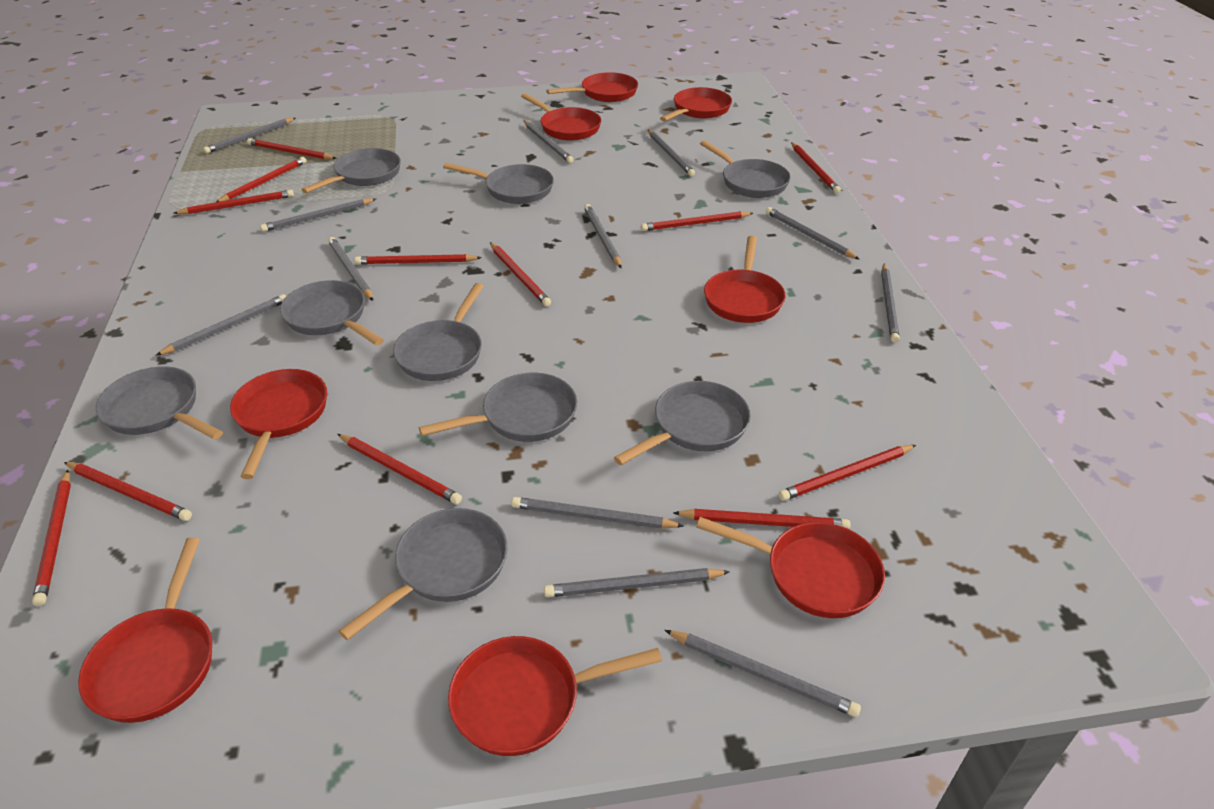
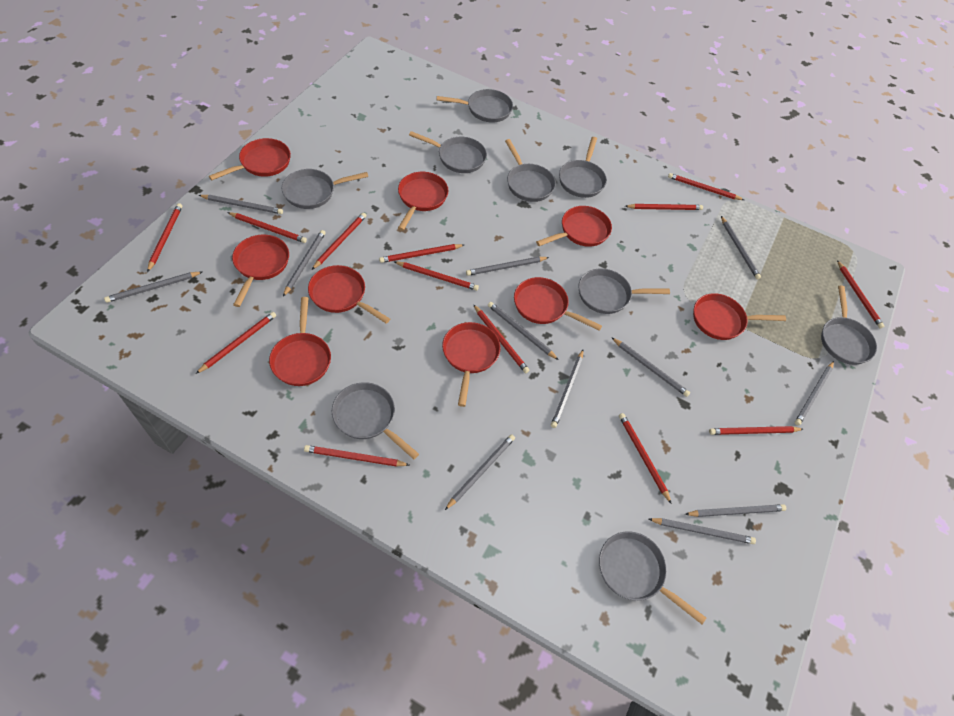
red pan: [78,537,212,723] [230,369,327,479] [448,636,662,756] [521,93,601,141] [546,72,638,102] [660,87,732,122] [696,517,885,618] [704,236,786,323] = 8 -> [209,138,291,180] [232,235,289,307] [269,297,331,386] [308,265,390,324] [398,172,449,231] [442,322,500,407] [514,277,602,331] [536,206,612,247] [693,293,786,340] = 9
red pencil: [32,470,71,606] [64,462,192,521] [174,190,294,214] [216,157,307,202] [247,138,337,160] [338,434,462,504] [354,254,482,265] [490,242,551,306] [641,211,753,231] [673,509,851,529] [779,445,916,501] [791,142,841,194] = 12 -> [147,203,182,272] [196,312,276,374] [227,212,307,243] [304,445,409,467] [312,213,367,270] [379,244,464,263] [394,261,479,291] [473,304,530,373] [619,413,672,504] [625,204,703,210] [668,173,744,200] [709,426,803,435] [837,260,884,328] = 13

